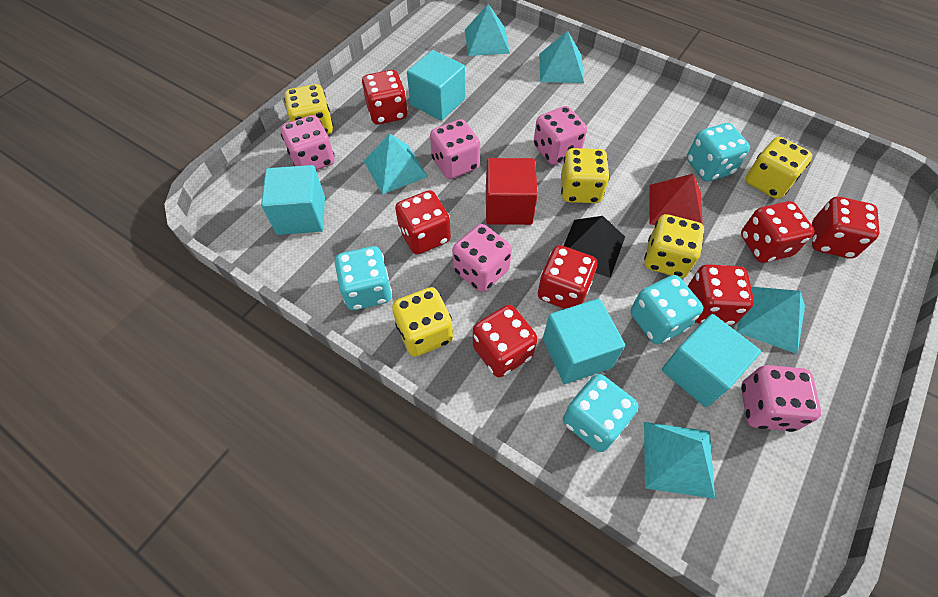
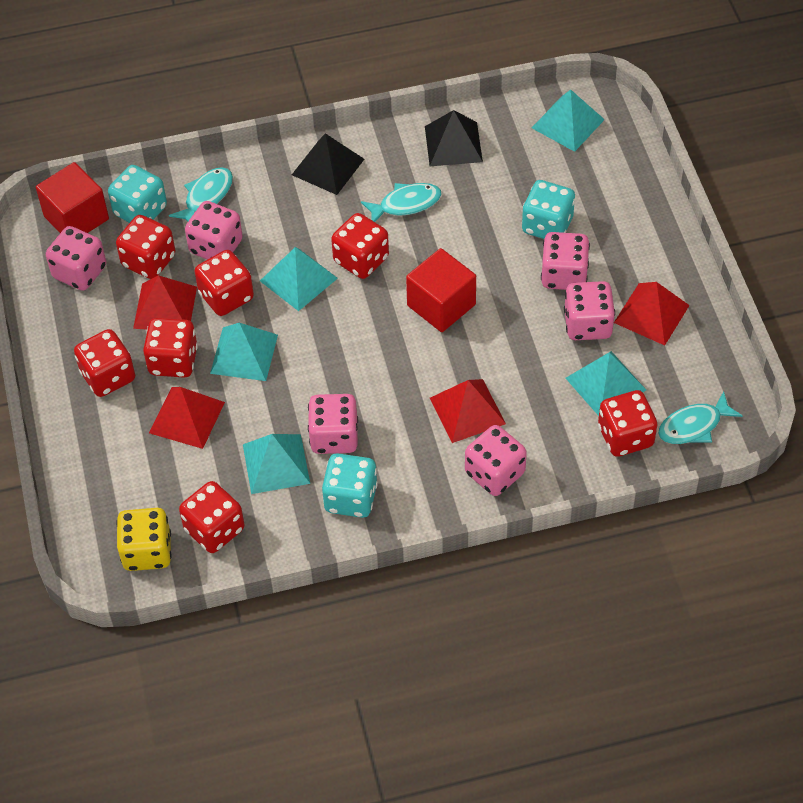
black pyramid: [563,216,625,278] = 1 -> [292,133,364,195] [425,110,483,166] = 2
pink dice: [281,115,335,170] [430,119,480,179] [452,224,512,292] [534,106,587,165] [741,365,821,432] = 5 -> [46,226,106,291] [185,201,243,260] [308,394,358,454] [465,425,527,496] [541,232,590,290] [564,281,615,340] = 6
red cube: [486,158,538,225] = 1 -> [36,162,109,233] [406,248,476,332] = 2
red pyramid: [649,174,703,225] = 1 -> [133,275,197,330] [149,387,225,449] [430,379,506,443] [614,282,690,345] = 4
turquoise cube: [261,165,325,235] [407,50,465,121] [543,299,625,384] [662,314,761,407] = 4 -> none = 0
turquoise dice: [334,246,392,310] [563,374,638,452] [631,275,703,344] [687,123,750,182] = 4 -> [108,165,167,223] [322,453,378,518] [522,180,575,239] = 3
turquoise fish: none = 0 -> [169,167,233,222] [361,183,442,222] [658,391,743,444] = 3
yellow dice: [284,84,333,135] [392,287,453,357] [561,148,610,203] [644,214,704,278] [745,137,813,199] = 5 -> [116,508,172,571] = 1

